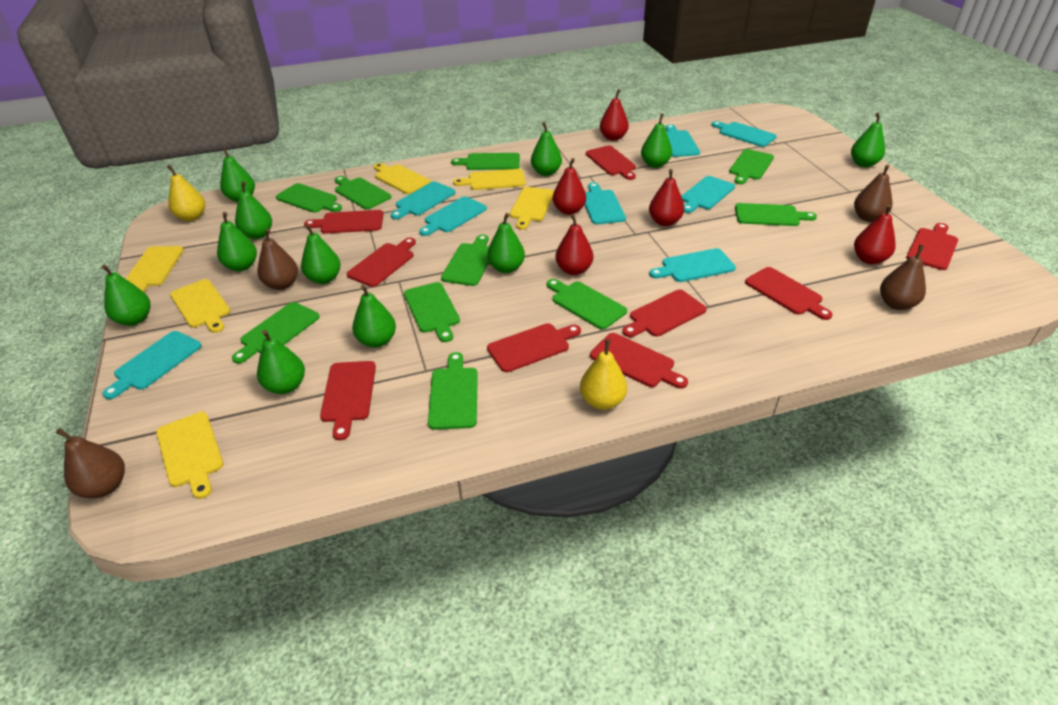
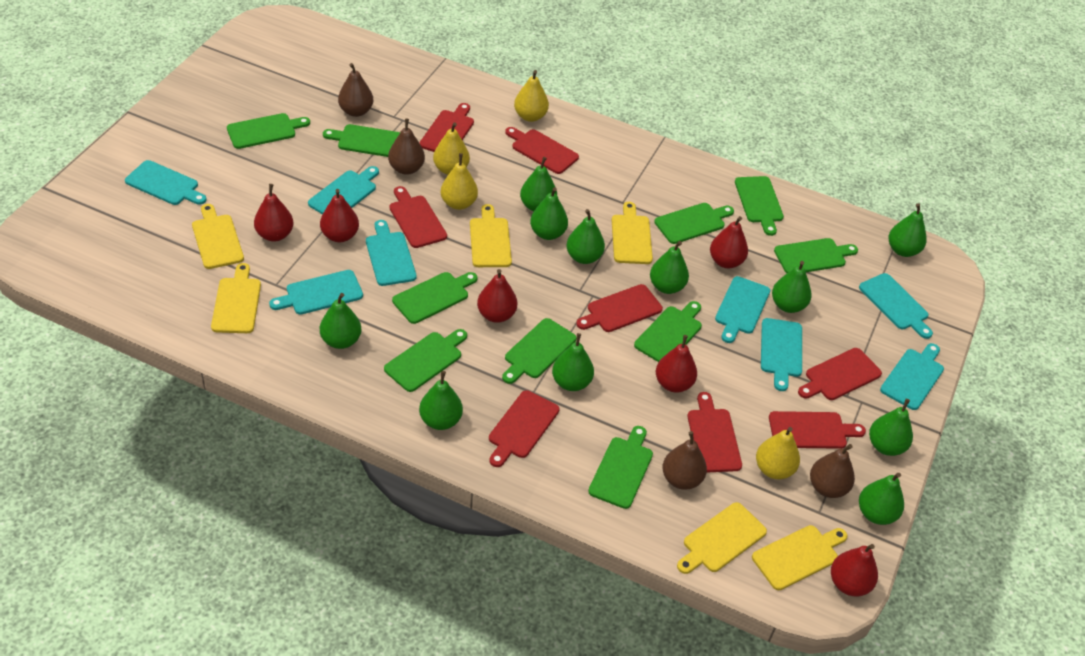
red cutting board: [304,210,384,234] [320,361,376,440] [347,238,416,287] [487,323,581,372] [586,145,636,180] [590,333,688,389] [622,290,707,337] [745,267,833,320] [906,223,958,270] = 9 -> [389,186,447,248] [420,103,474,152] [489,390,560,467] [505,127,579,174] [576,284,663,332] [687,392,742,473] [769,411,866,449] [798,348,882,400] = 8
red pear: [552,158,586,215] [555,214,593,275] [600,89,629,141] [649,169,684,226] [854,204,896,264] = 5 -> [254,184,293,242] [320,189,359,242] [477,269,517,323] [656,335,697,392] [710,216,748,268] [831,544,878,596] = 6
yellow pear: [167,165,205,221] [580,339,627,410] = 2 -> [433,122,470,175] [441,153,478,210] [514,70,549,122] [756,427,800,479] = 4

